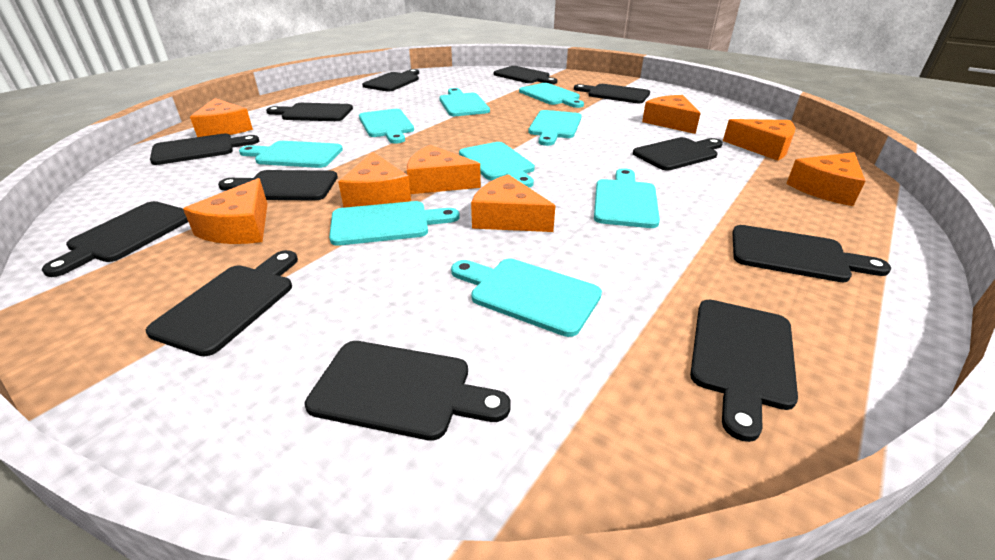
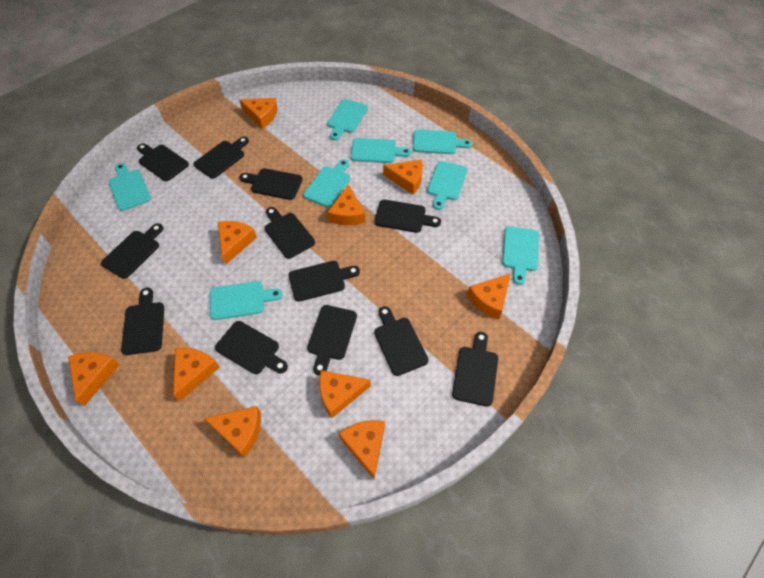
orange cheese: [183,178,268,244] [190,98,253,137] [338,152,411,207] [407,145,481,194] [471,174,556,232] [642,95,701,134] [723,119,795,161] [786,152,865,206] = 8 -> [68,352,120,406] [173,348,220,402] [204,406,261,457] [218,221,257,264] [239,98,278,129] [319,370,371,418] [328,184,365,225] [339,420,385,479] [383,160,423,194] [467,274,511,319] = 10
turquoise cutting board: [239,141,343,168] [329,201,460,246] [359,109,414,144] [439,88,490,116] [451,259,602,337] [459,142,535,187] [519,83,584,108] [528,110,582,146] [594,168,660,228] = 9 -> [109,163,151,211] [210,281,283,320] [303,159,350,207] [327,99,368,140] [351,138,411,163] [413,129,472,154] [427,161,468,210] [502,226,539,285] = 8

